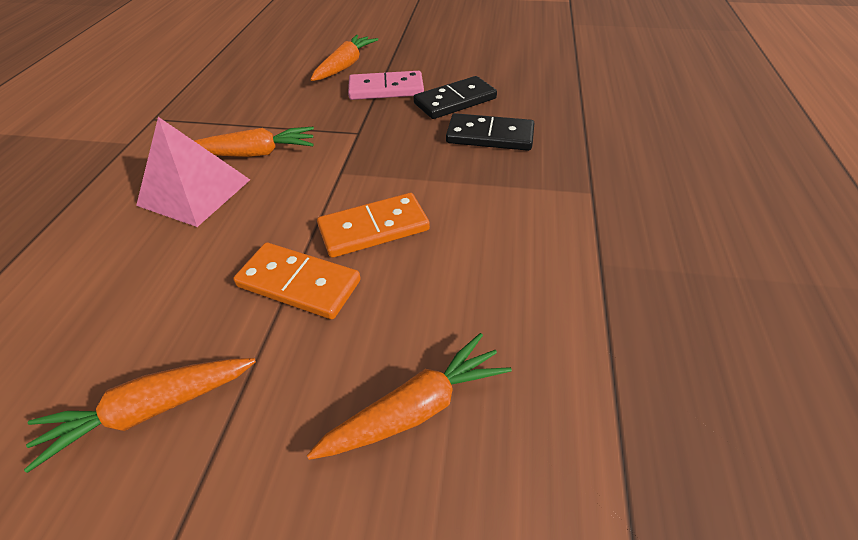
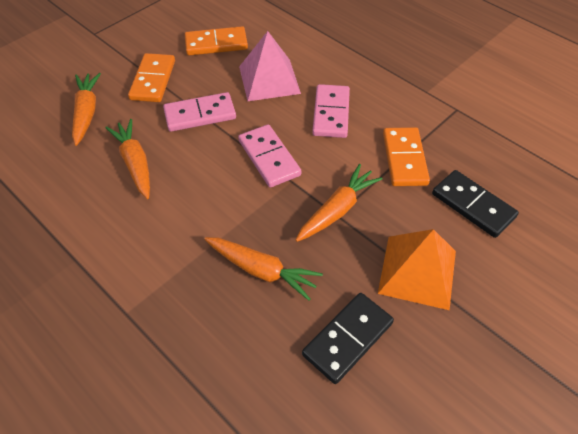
orange domino: [233,243,361,319] [317,193,430,258] = 2 -> [128,53,175,102] [185,26,248,56] [383,127,430,186] = 3
orange pyramid: none = 0 -> [378,229,456,310] = 1
pink domino: [348,71,424,100] = 1 -> [163,92,236,132] [238,124,301,188] [312,84,350,138] = 3

